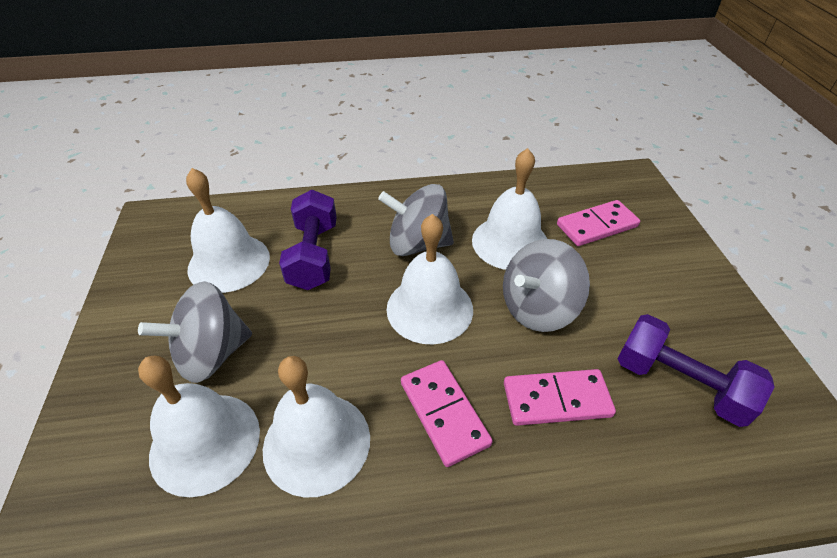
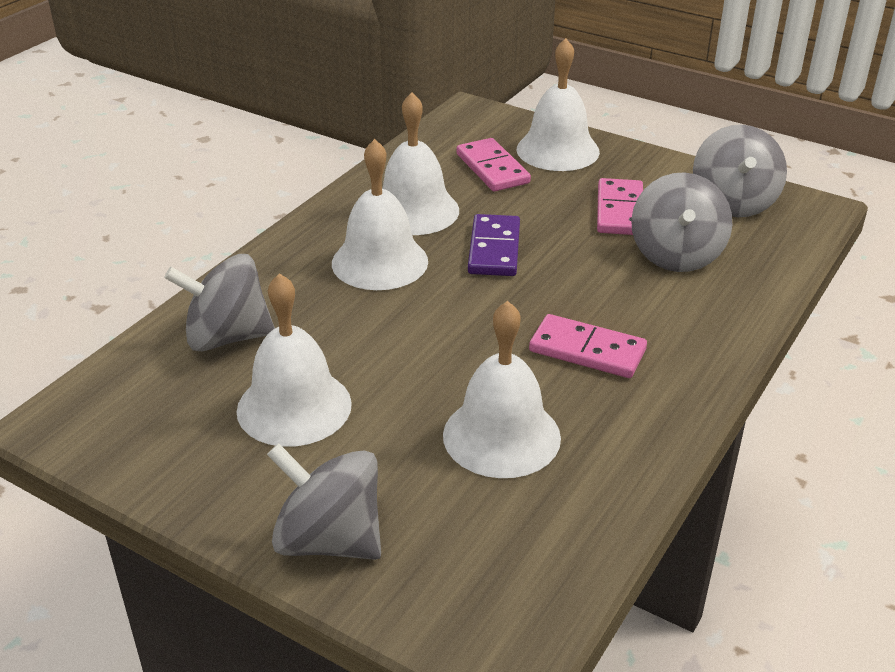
grey spinning top: [138,281,252,383] [378,184,454,256] [503,239,590,332] = 3 -> [164,254,275,351] [267,443,381,560] [631,172,732,272] [693,125,787,217] = 4
purple domino: none = 0 -> [468,214,520,276] = 1
purple dumbbell: [279,190,337,290] [618,314,775,427] = 2 -> none = 0

